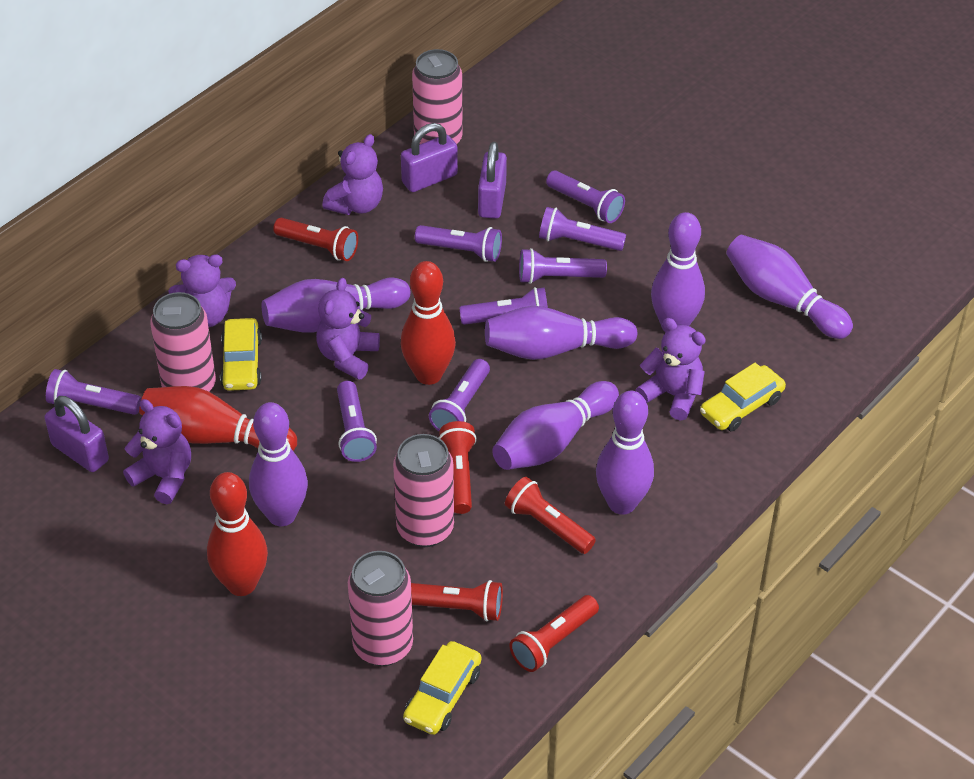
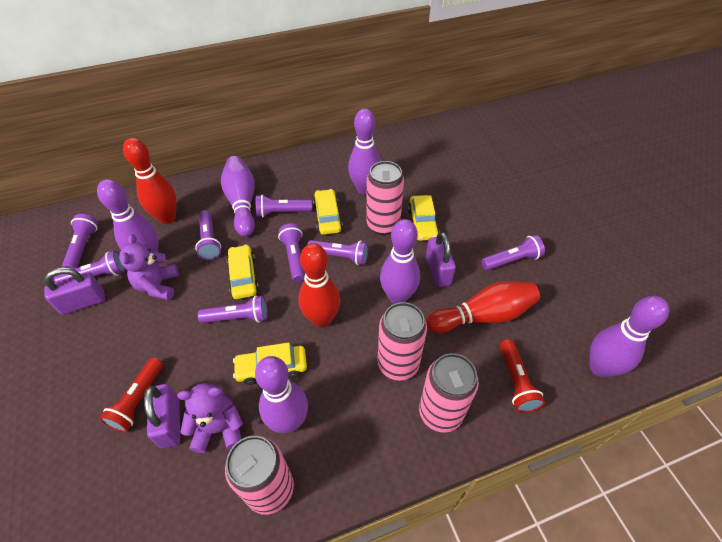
purple bowling pin: [249,402,308,526] [261,278,410,332] [485,306,637,360] [492,381,619,470] [596,391,654,515] [651,212,705,332] [726,235,853,339] = 7 -> [97,179,158,252] [221,156,255,237] [255,356,308,433] [348,109,380,195] [380,219,420,304] [590,296,669,378] = 6
purple teddy bear: [123,399,191,504] [168,255,236,327] [316,278,380,380] [322,134,383,215] [635,318,706,421] = 5 -> [119,234,179,300] [177,383,243,453] = 2
red flashlight: [273,218,358,261] [411,580,503,621] [439,421,477,514] [505,477,596,554] [510,595,599,672] = 5 -> [99,357,163,433] [500,339,545,413] = 2
yellow car: [220,318,262,391] [403,641,481,735] [700,363,786,431] = 3 -> [227,244,259,299] [233,342,307,385] [313,189,343,235] [408,195,439,241] = 4

